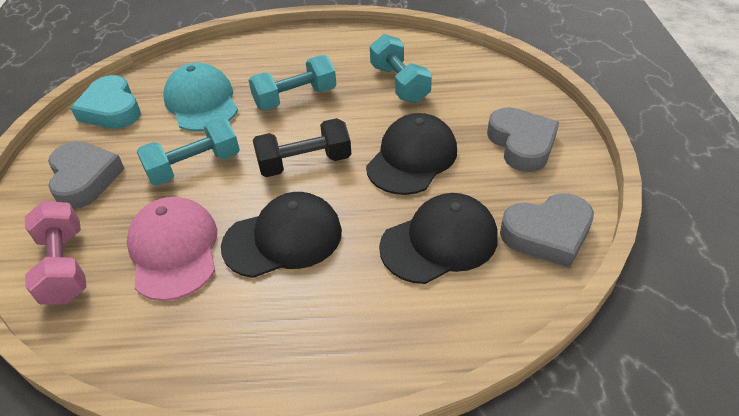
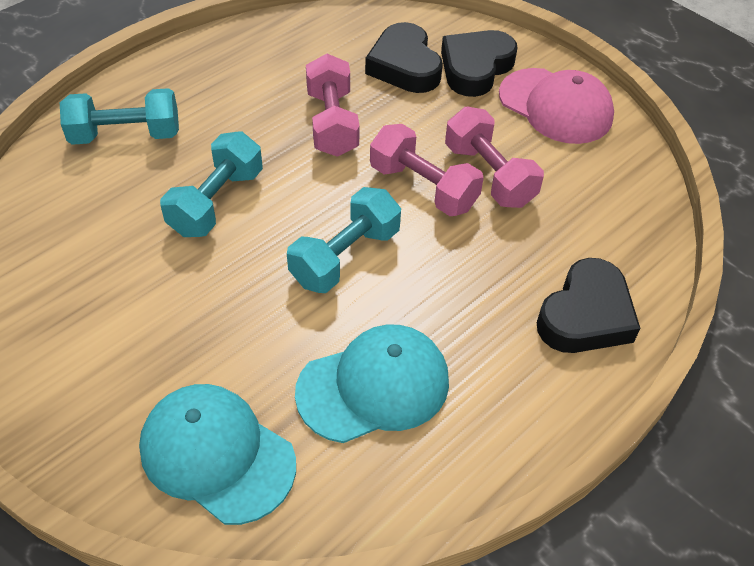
black cap: [221,192,342,278] [366,113,457,195] [379,193,498,284] = 3 -> none = 0
black dumbbell: [253,118,351,177] = 1 -> none = 0
black heart: none = 0 -> [365,22,443,93] [441,30,517,97] [537,258,641,353] = 3
grey heart: [48,141,125,209] [487,107,559,172] [500,193,594,268] = 3 -> none = 0
pink dumbbell: [25,201,86,305] = 1 -> [306,54,360,157] [370,124,484,216] [445,107,544,208] = 3
turquoise cap: [163,63,238,131] = 1 -> [139,384,296,525] [295,325,449,443] = 2
turquoise heart: [70,75,141,129] = 1 -> none = 0

